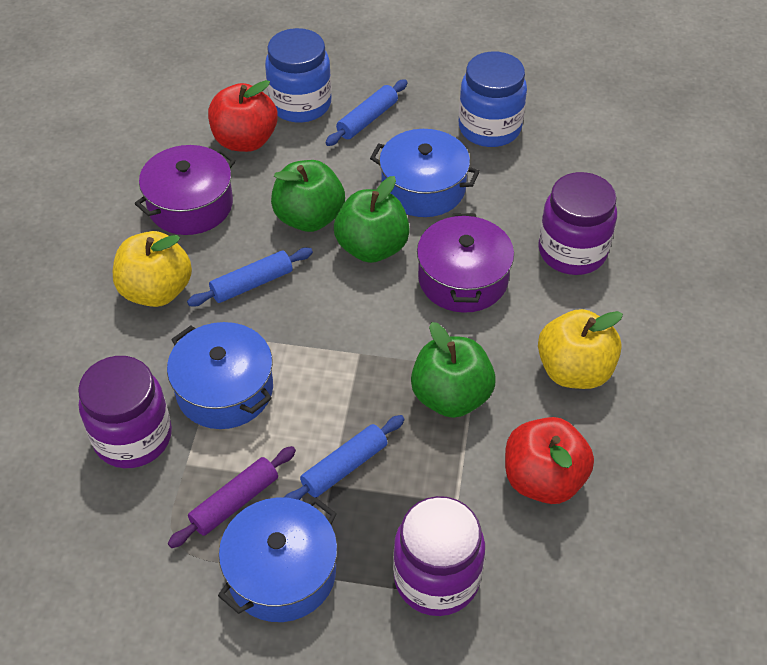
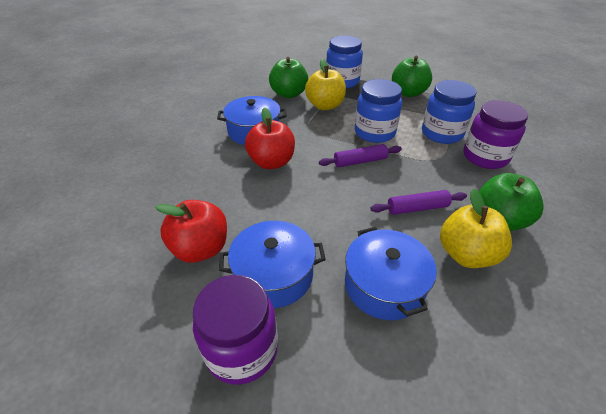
blue jar: [265,28,331,123] [459,51,527,147] = 2 -> [326,36,363,88] [355,79,402,143] [422,80,476,144] = 3
blue rolling pin: [187,248,313,307] [284,415,405,500] [325,79,407,146] = 3 -> none = 0
purple jar: [78,356,172,468] [393,496,485,616] [538,172,617,275] = 3 -> [193,275,278,385] [463,100,528,169] = 2
purple pot: [135,145,236,235] [417,213,514,313] = 2 -> none = 0
purple rolling pin: [168,446,296,548] = 1 -> [319,144,402,167] [370,190,467,215] = 2

